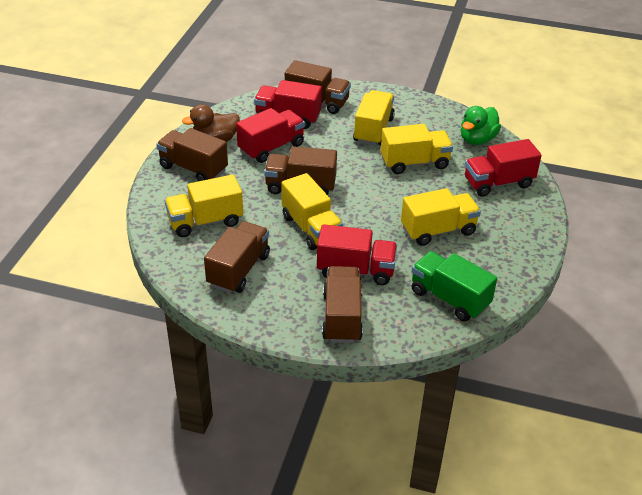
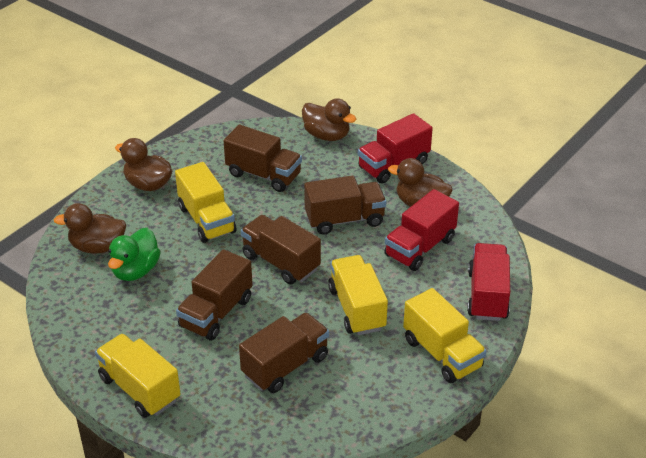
brown duck: [182,104,240,142] = 1 -> [54,203,126,254] [115,138,172,191] [302,98,356,141] [388,158,453,207] = 4
green truck: [411,251,497,322] = 1 -> none = 0
red truck: [236,108,305,163] [254,80,322,129] [317,224,397,285] [465,139,542,197] = 4 -> [358,113,433,184] [384,189,459,271] [467,243,510,321] = 3
yellow truck: [164,174,243,237] [281,173,343,250] [353,90,395,146] [381,124,453,174] [401,188,481,246] = 5 -> [95,334,181,418] [175,162,236,243] [328,255,388,335] [403,288,487,383] = 4

